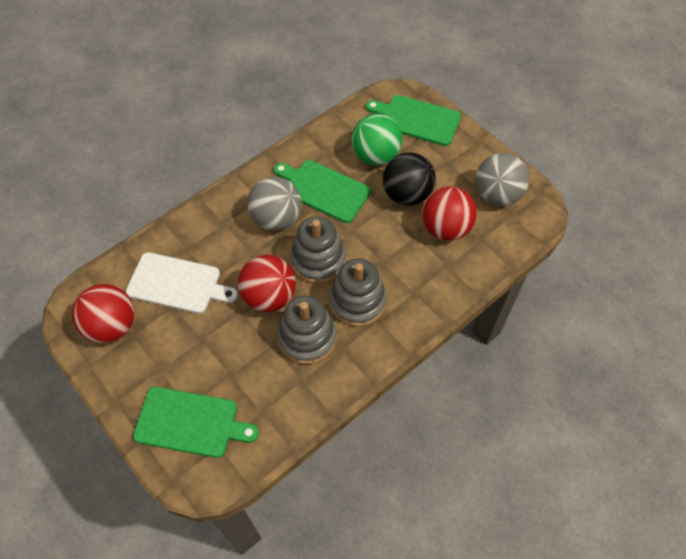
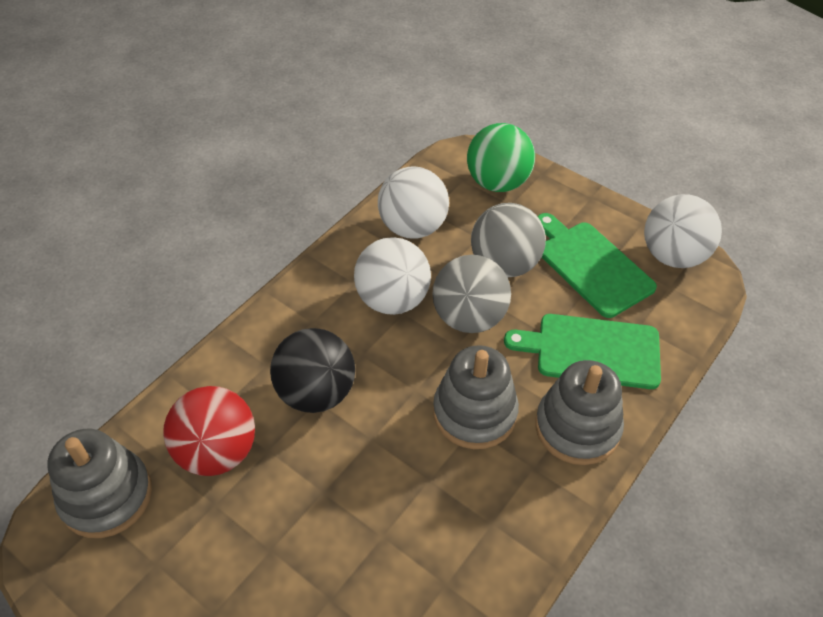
green cutting board: [133,387,259,458] [274,160,371,223] [366,95,461,146] = 3 -> [504,314,661,389] [538,213,657,318] = 2
red ball: [72,284,134,343] [238,255,296,312] [422,186,477,241] = 3 -> [163,386,255,476] = 1
white ball: none = 0 -> [354,237,431,315] [378,166,449,239] [644,194,722,268] = 3
white cutting board: [126,252,238,314] = 1 -> none = 0

